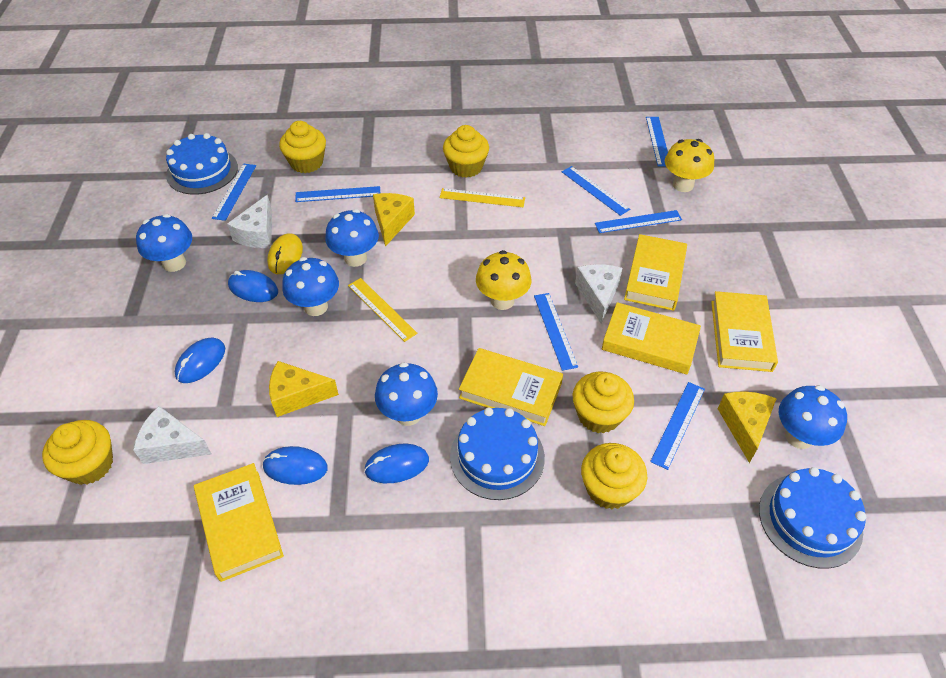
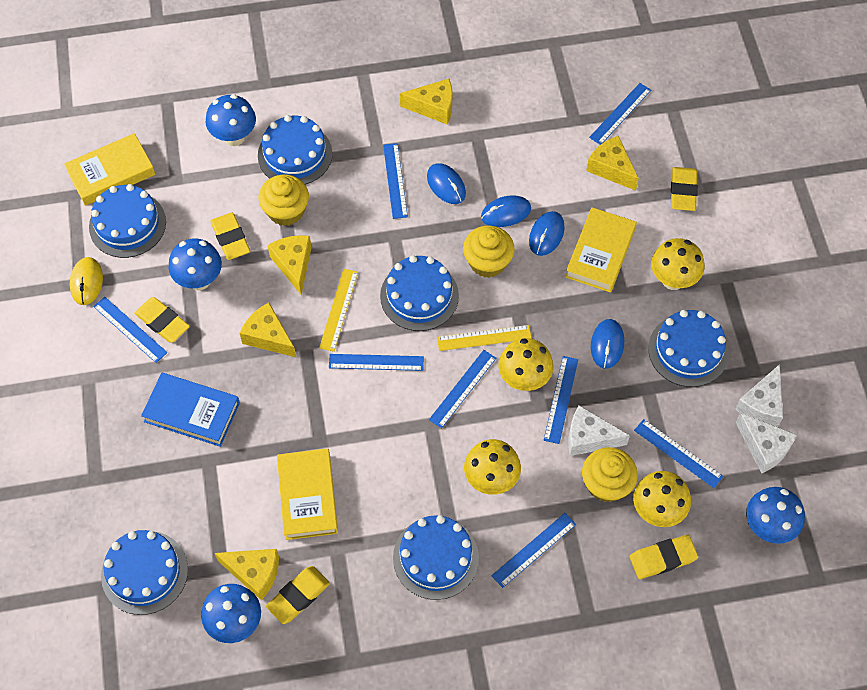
blue book: none = 0 -> [141,373,240,447] = 1
blue cake: [166,133,238,195] [450,407,545,500] [759,467,866,569] = 3 -> [89,184,166,258] [101,530,188,615] [258,115,332,185] [380,255,459,331] [393,515,479,600] [648,310,729,387] = 6
blue mushroom: [136,214,192,272] [282,257,339,316] [325,209,379,267] [375,362,438,426] [779,385,847,449] = 5 -> [169,239,222,290] [201,584,261,643] [206,94,256,146] [746,487,805,544] = 4
blue ruler: [212,164,256,221] [295,186,380,202] [534,293,578,371] [562,166,630,216] [595,210,682,233] [646,117,668,167] [650,382,705,470] = 7 -> [93,297,168,363] [329,354,424,371] [383,143,408,219] [429,350,496,428] [491,513,576,588] [544,356,578,444] [589,83,651,145] [634,419,723,488] = 8
yellow book: [194,463,284,582] [459,348,563,426] [602,302,701,374] [624,234,687,311] [711,291,778,372] = 5 -> [64,133,155,206] [277,448,338,540] [565,207,637,293] = 3
yellow cheese: [269,361,339,417] [373,193,415,247] [718,391,777,463] = 3 -> [215,549,279,601] [240,303,296,357] [268,235,312,295] [400,79,452,125] [586,136,639,191] = 5
yellow cupcake: [42,420,113,485] [279,121,326,173] [443,125,489,178] [573,372,634,433] [581,443,647,509] = 5 -> [258,175,309,226] [463,226,515,278] [582,447,638,502] = 3
yellow eraser: none = 0 -> [134,297,190,343] [210,213,250,260] [266,566,330,624] [630,535,698,579] [671,167,698,211] = 5
yellow mushroom: [476,250,531,310] [665,139,714,192] = 2 -> [464,439,521,495] [498,338,553,391] [633,471,691,527] [651,238,704,290] = 4

